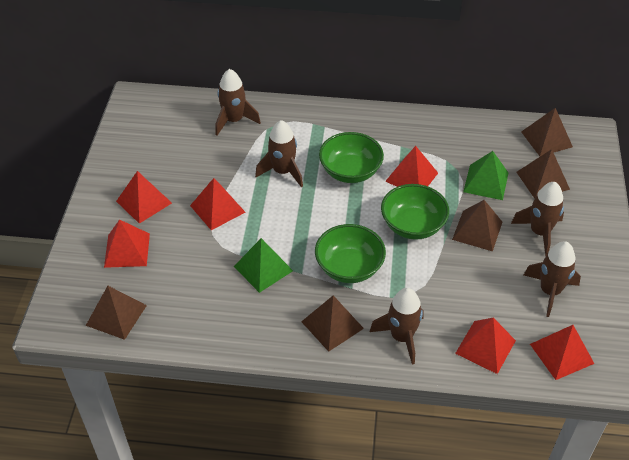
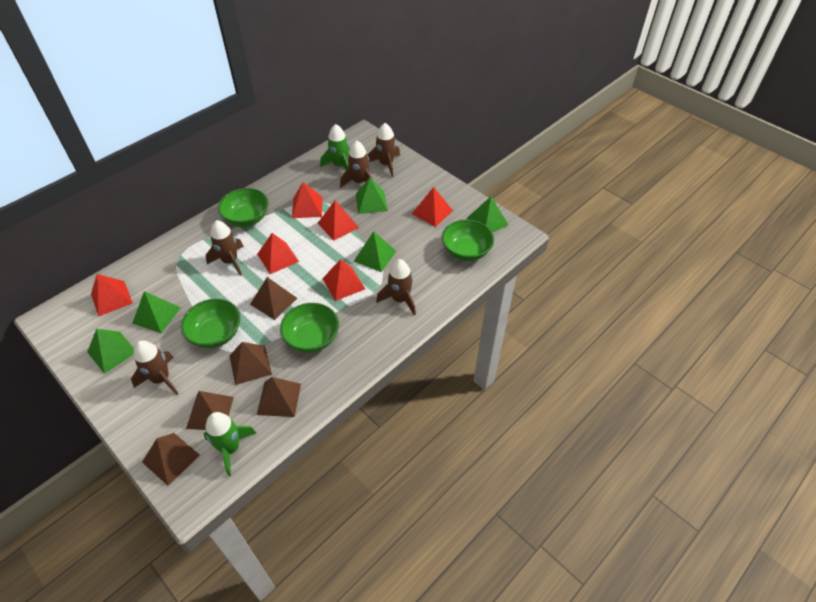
green bowl: [315,224,386,283] [319,132,384,183] [381,184,449,240] = 3 -> [181,299,240,348] [218,188,269,227] [280,303,339,353] [442,220,494,261] = 4
green pyramid: [234,238,293,293] [463,151,508,200] = 2 -> [87,329,134,374] [132,291,181,333] [354,231,396,272] [355,177,388,214] [467,197,508,233] = 5
green rocket: none = 0 -> [204,412,256,476] [320,124,350,170] = 2

